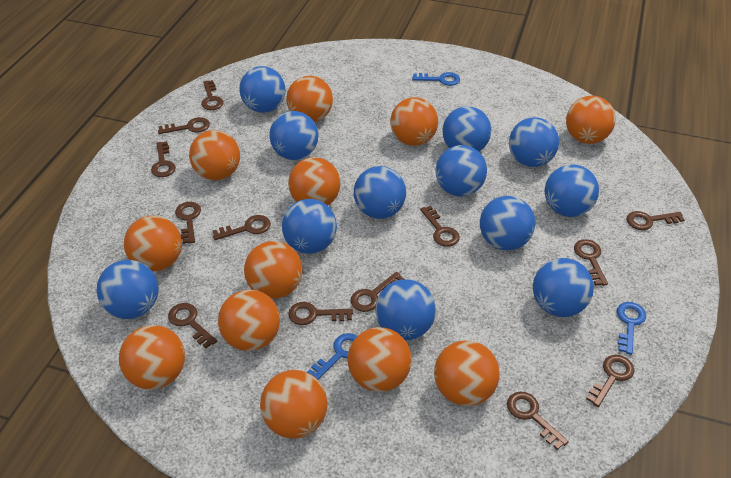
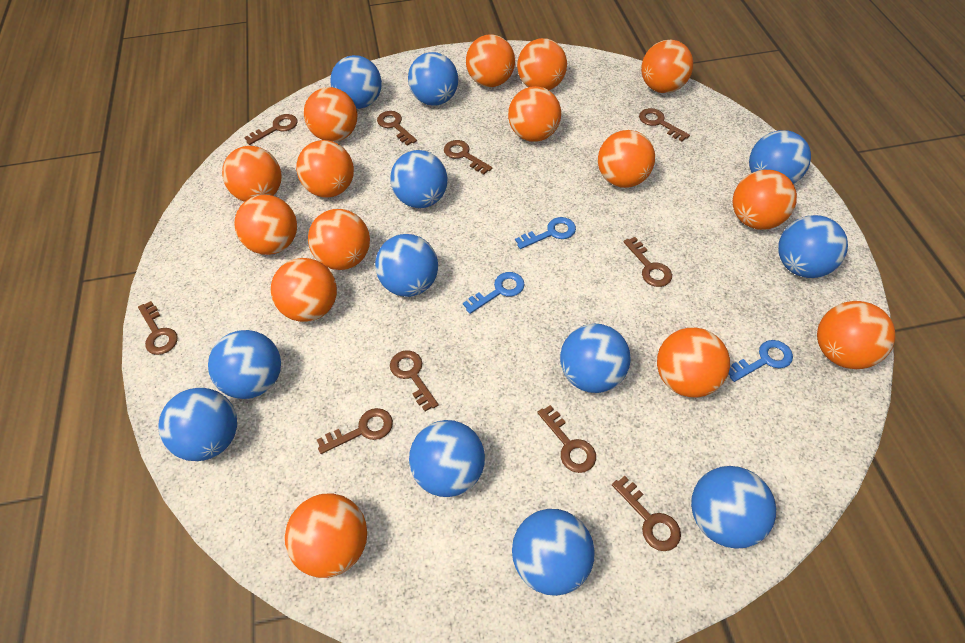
brown key: [151,141,176,177] [158,117,210,134] [168,303,217,348] [175,202,201,244] [201,80,224,110] [213,215,271,240] [288,302,353,325] [351,272,404,312] [420,206,460,247] [507,392,569,450] [574,239,608,286] [586,355,634,407] [627,211,685,230] = 13 -> [138,301,178,355] [244,114,298,145] [317,408,393,454] [377,111,417,146] [390,350,439,412] [444,140,492,174] [537,405,596,473] [612,476,681,551] [623,237,672,287] [639,108,690,141] = 10
orange ball: [119,325,185,389] [124,216,182,272] [189,130,240,180] [218,289,280,351] [244,241,303,299] [260,370,327,439] [286,76,333,122] [288,157,340,206] [348,327,412,392] [390,97,438,146] [434,340,500,406] [566,96,616,144] = 12 -> [222,146,282,202] [234,195,297,255] [271,258,337,322] [285,493,367,578] [296,140,354,197] [304,87,357,142] [308,209,370,270] [466,34,515,87] [508,86,561,142] [517,38,567,90] [598,130,655,188] [641,40,693,93] [657,328,730,397] [733,170,797,230] [817,301,895,369] = 15

